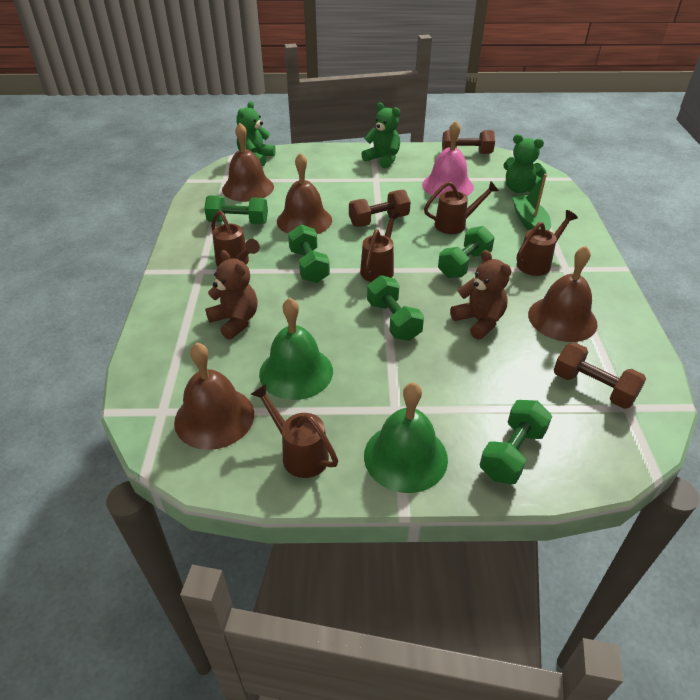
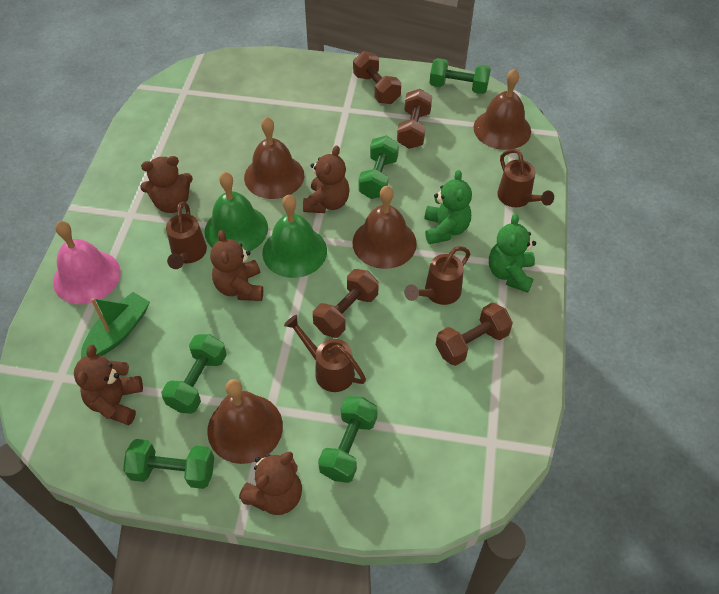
brown dumbbell: [349,190,411,227] [442,130,495,154] [553,342,646,409] = 3 -> [313,269,379,338] [353,51,401,104] [397,89,432,149] [436,303,513,366] = 4
brown teddy bear: [205,250,258,340] [450,250,511,340] = 2 -> [74,345,143,425] [140,156,193,213] [210,230,263,301] [239,452,302,515] [303,146,350,213] = 5
brown watering can: [211,210,260,266] [250,384,338,478] [360,210,400,282] [424,182,499,234] [517,210,578,276] = 5 -> [166,202,207,269] [284,315,366,392] [404,246,470,305] [497,149,554,207] = 4
green teddy bear: [236,101,276,167] [361,103,400,169] [503,134,547,193] = 3 -> [424,170,472,244] [489,214,536,293] = 2

